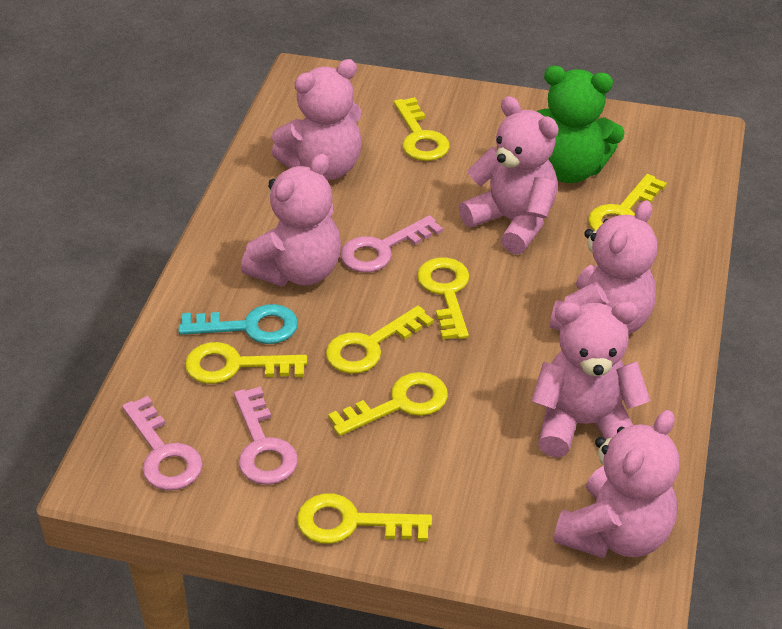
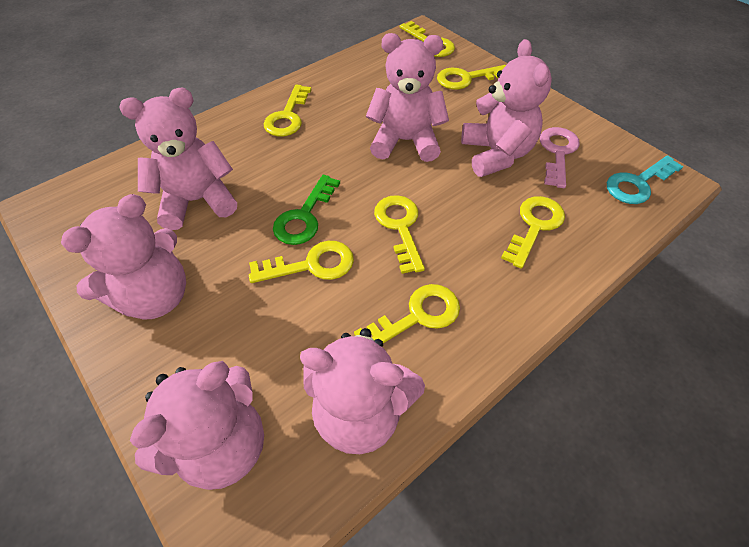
green key: none = 0 -> [273,175,340,245] = 1
green teddy bear: [536,66,625,183] = 1 -> none = 0
pink key: [122,396,203,490] [234,387,298,485] [340,215,443,272] = 3 -> [540,127,580,188] = 1

